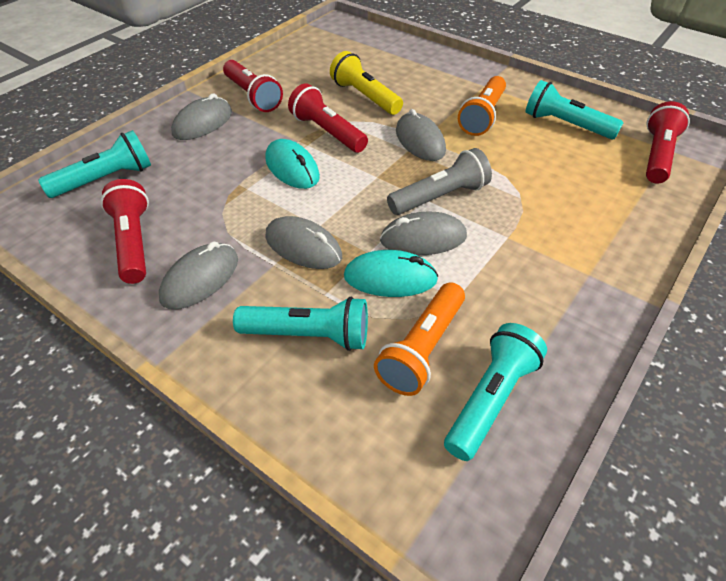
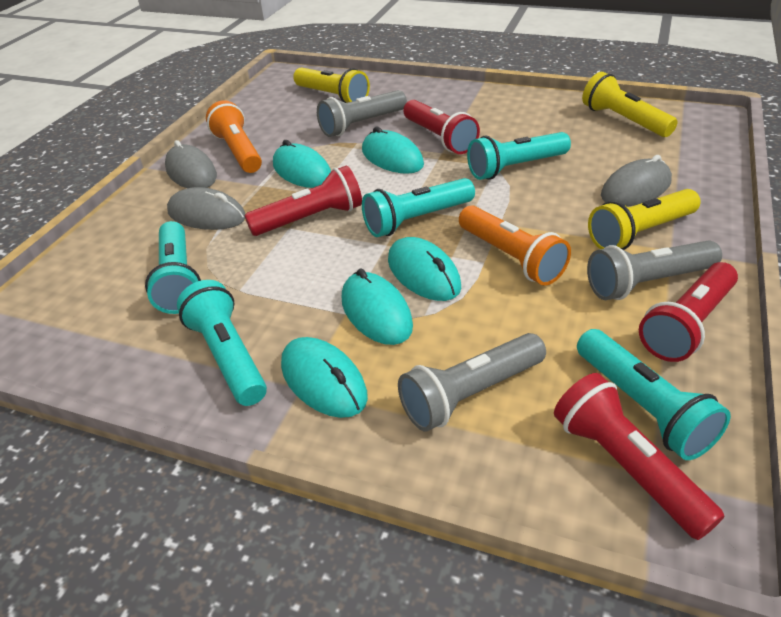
grey flashlight: [387,148,492,215] = 1 -> [317,90,407,137] [398,333,546,431] [587,240,722,300] = 3
grey mouse: [159,241,238,309] [171,93,232,140] [265,216,342,269] [380,211,467,255] [396,109,446,161] = 5 -> [165,140,217,188] [167,187,245,230] [601,155,672,206] = 3
turquoise flashlight: [38,130,151,198] [233,297,368,351] [444,323,547,461] [525,80,624,139] = 4 -> [145,221,201,314] [177,280,267,406] [362,178,475,237] [467,132,571,180] [577,329,731,460] = 5
turquoise mouse: [265,139,320,189] [344,250,438,297] = 2 -> [273,140,331,188] [281,337,368,418] [342,269,413,345] [362,127,424,174] [388,237,461,301] = 5
yellow flashlight: [330,51,403,115] = 1 -> [293,68,370,103] [582,72,678,137] [588,189,700,250] = 3

